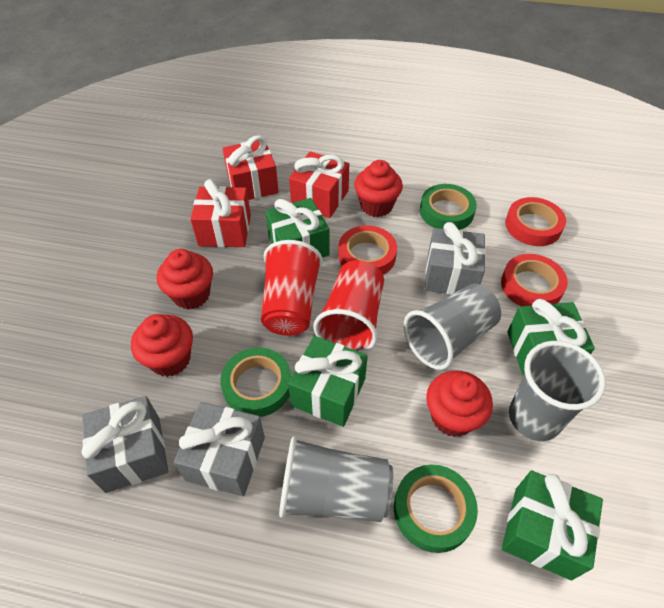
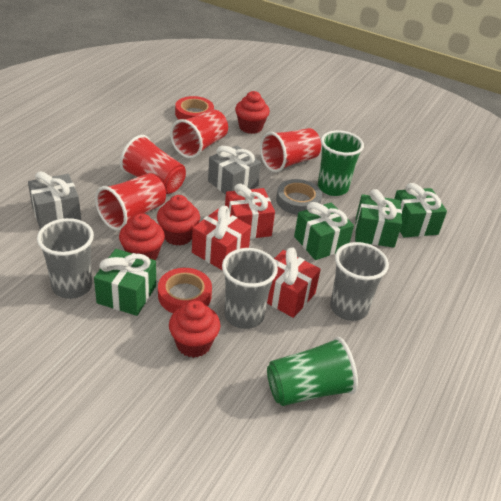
green cup: none = 0 -> [267,337,358,406] [318,130,364,196] = 2
green tape: [220,348,291,417] [394,465,478,553] [420,184,477,230] = 3 -> none = 0
grey gift: [81,396,168,493] [174,402,265,496] [425,222,486,295] = 3 -> [28,171,81,229] [208,146,261,195] = 2
grey tape: none = 0 -> [276,179,322,215] = 1
red cup: [261,240,323,336] [314,260,384,353] = 2 -> [95,173,166,231] [120,135,186,194] [170,109,228,159] [260,128,321,173] = 4
red tape: [338,225,397,275] [501,254,568,306] [505,197,566,246] = 3 -> [158,268,212,313] [175,96,214,119] = 2

